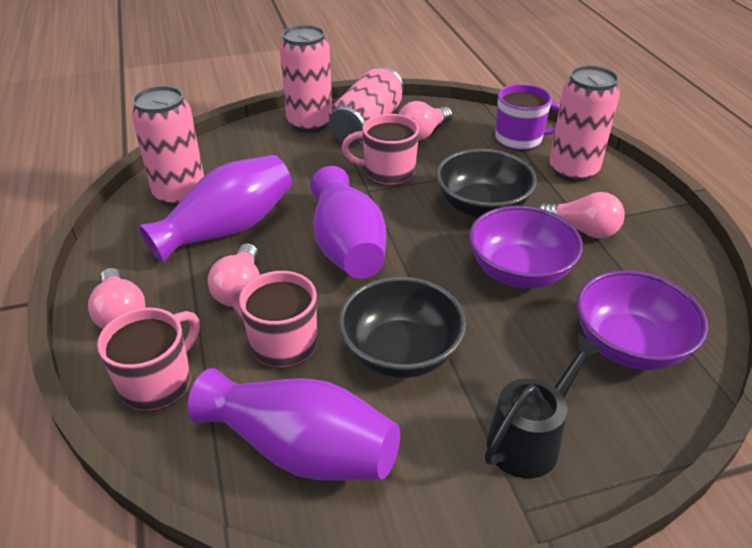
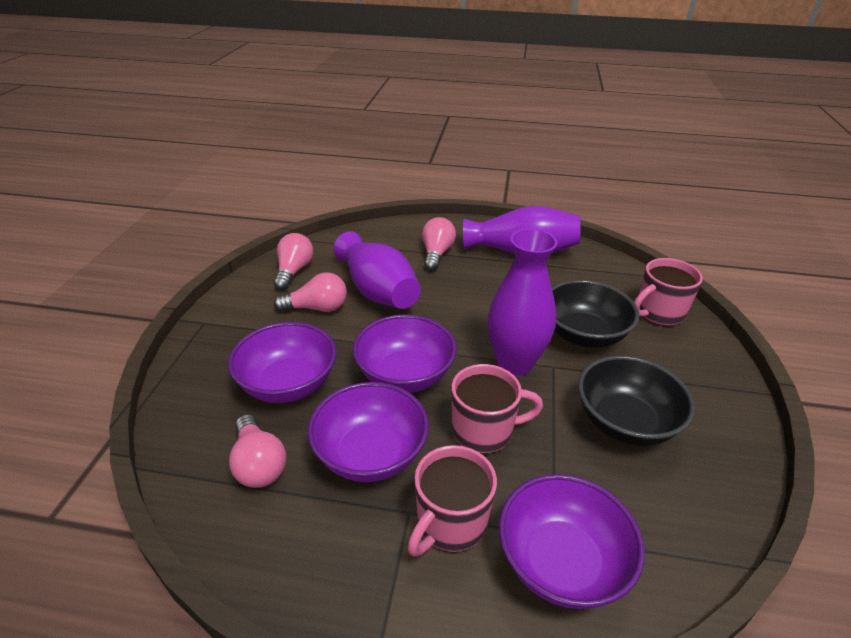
black watering can: [485,334,603,478] = 1 -> none = 0
pink can: [132,86,204,207] [280,25,332,133] [329,67,404,144] [549,65,620,182] = 4 -> none = 0
purple bowl: [469,206,583,288] [576,270,708,370] = 2 -> [228,322,336,403] [308,382,429,482] [353,314,456,393] [499,474,645,609] = 4
purple mug: [495,84,560,151] = 1 -> none = 0

